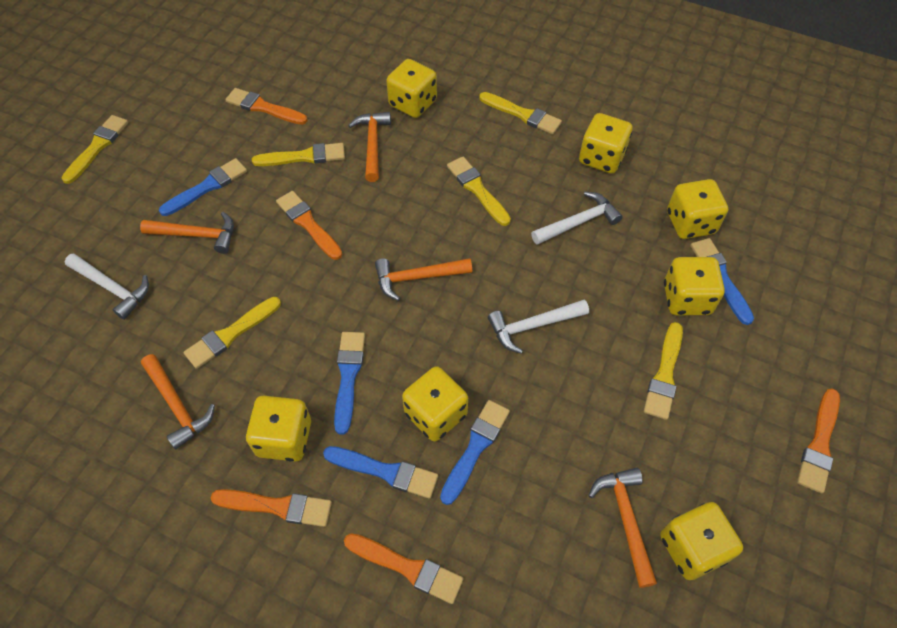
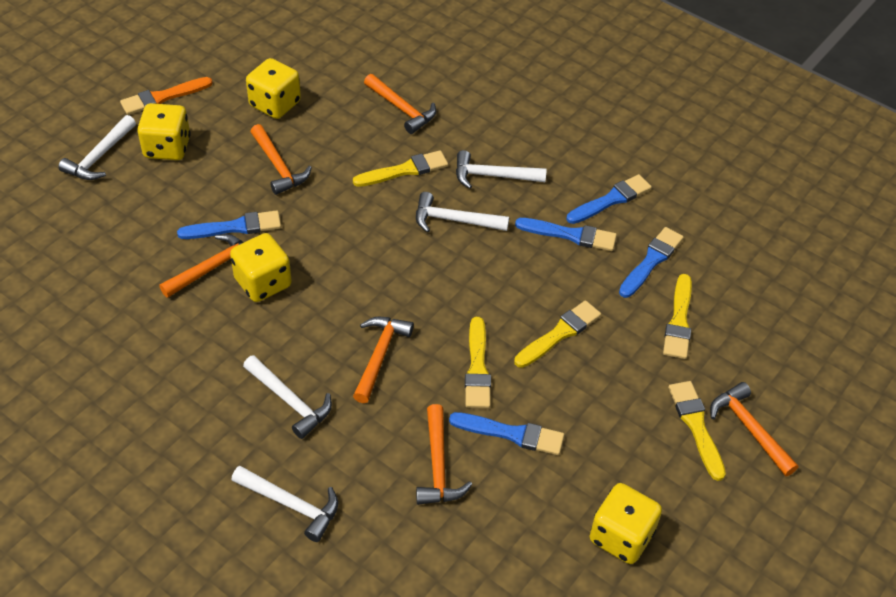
orange brush: [211,489,332,527] [225,88,308,125] [276,191,342,260] [344,533,463,604] [797,389,840,493] = 5 -> [120,77,213,115] = 1
orange hammer: [140,212,234,254] [141,354,215,450] [348,112,391,182] [375,258,472,301] [588,468,657,588] = 5 -> [159,234,244,298] [250,124,312,195] [353,317,414,403] [364,74,436,134] [416,404,472,505] [710,382,798,476] = 6
white hammer: [64,253,149,320] [488,300,589,354] [531,192,623,245] = 3 -> [58,115,136,180] [231,466,338,542] [243,355,332,439] [416,192,509,233] [456,150,547,189] = 5
yellow brush: [62,115,128,184] [183,297,281,369] [252,143,345,166] [447,157,511,226] [479,92,562,134] [644,322,683,420] = 6 -> [353,150,448,187] [465,317,491,408] [514,300,601,368] [663,274,692,359] [668,381,726,481] = 5
yellow dice: [246,396,311,462] [386,59,437,118] [402,366,468,442] [579,113,633,173] [660,502,743,580] [664,257,725,315] [667,179,728,239] = 7 -> [137,103,191,160] [230,233,292,302] [246,58,301,119] [590,483,662,564] = 4

